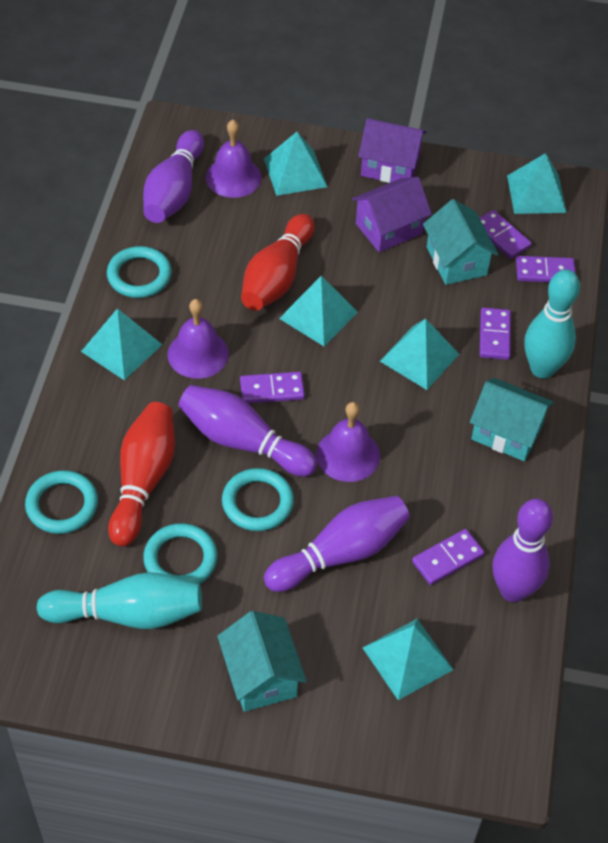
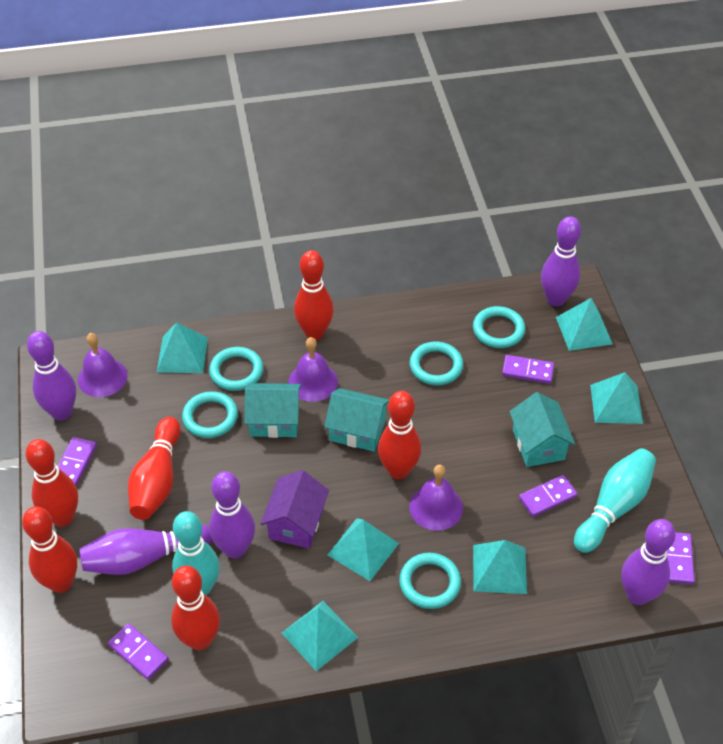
purple bowling pin: [143,130,204,223] [179,385,317,477] [264,496,410,592] [492,499,553,602] = 4 -> [27,331,76,420] [79,524,212,575] [209,471,255,559] [541,216,581,306] [621,519,676,605] = 5
purple house: [352,177,432,252] [358,118,427,183] = 2 -> [260,470,329,548] = 1
red bowling pin: [108,402,175,547] [241,214,315,311] = 2 -> [22,507,77,593] [25,439,78,527] [128,417,181,520] [171,566,220,650] [294,250,334,340] [378,391,421,479] = 6
turquoise ring: [25,470,98,534] [107,246,172,298] [143,523,218,584] [222,468,294,531] = 4 -> [182,391,238,438] [209,347,263,391] [399,553,461,609] [410,342,463,385] [473,306,525,348] = 5

